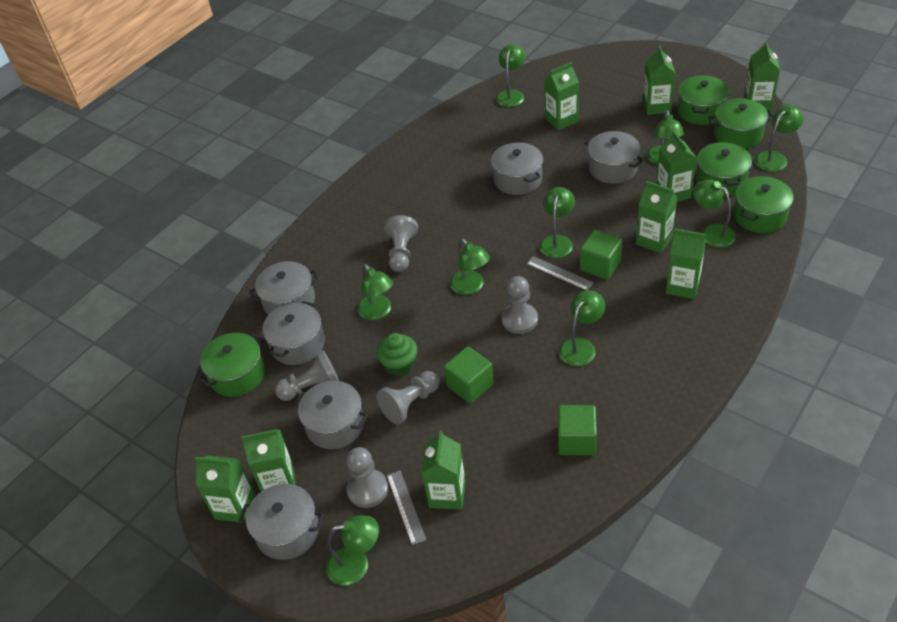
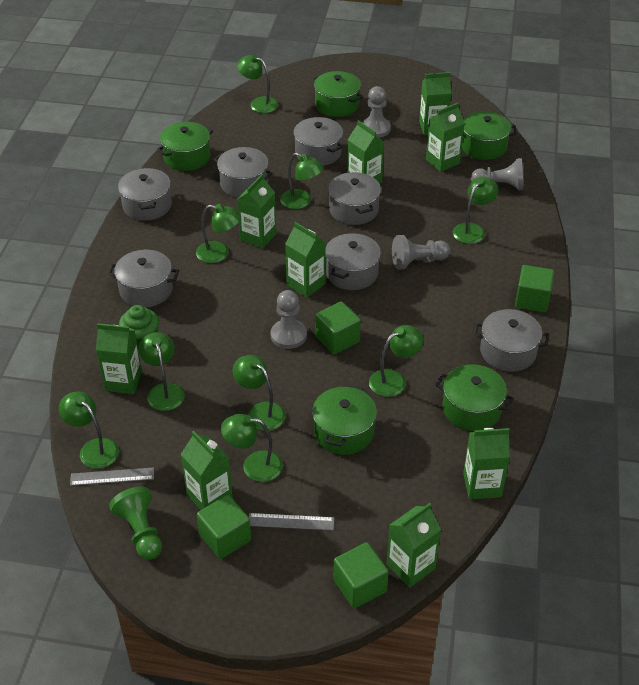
green cube: [444,346,494,404] [558,405,597,455] [580,230,623,280] = 3 -> [197,495,251,559] [315,301,361,355] [334,542,388,608] [515,265,554,313] = 4
green pawn: none = 0 -> [109,487,162,560] = 1
grey pawn: [275,350,339,401] [347,447,388,508] [377,371,439,425] [384,215,418,272] [501,276,538,334] = 5 -> [271,290,307,349] [362,86,391,138] [392,235,450,270] [471,158,524,191] = 4
grey pot: [239,484,324,560] [249,261,319,315] [262,301,325,365] [294,381,368,449] [491,142,543,195] [584,131,644,184] = 6 -> [108,250,179,308] [118,168,172,221] [214,147,273,198] [293,117,343,166] [326,233,381,290] [328,172,381,225] [474,309,549,372] = 7

